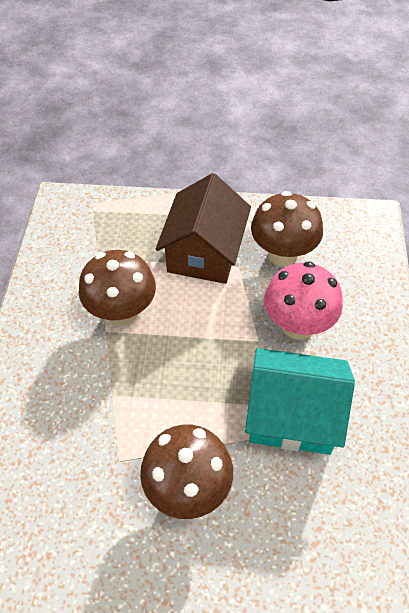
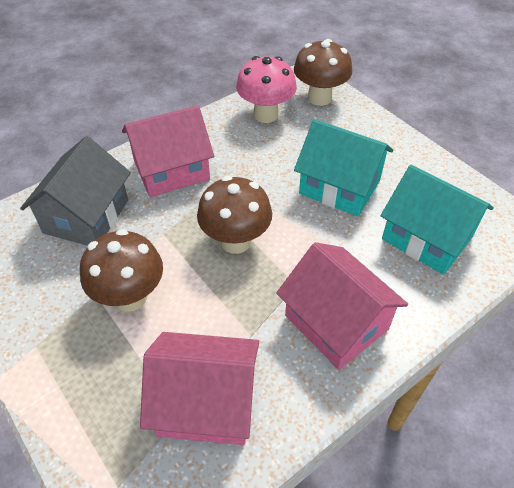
brown house: [155,173,251,284] = 1 -> none = 0
grey house: none = 0 -> [20,136,131,246] = 1
pink house: none = 0 -> [122,105,214,197] [140,332,259,445] [276,242,408,370] = 3
turquoise house: [245,348,355,455] = 1 -> [294,119,393,216] [381,165,494,274] = 2

